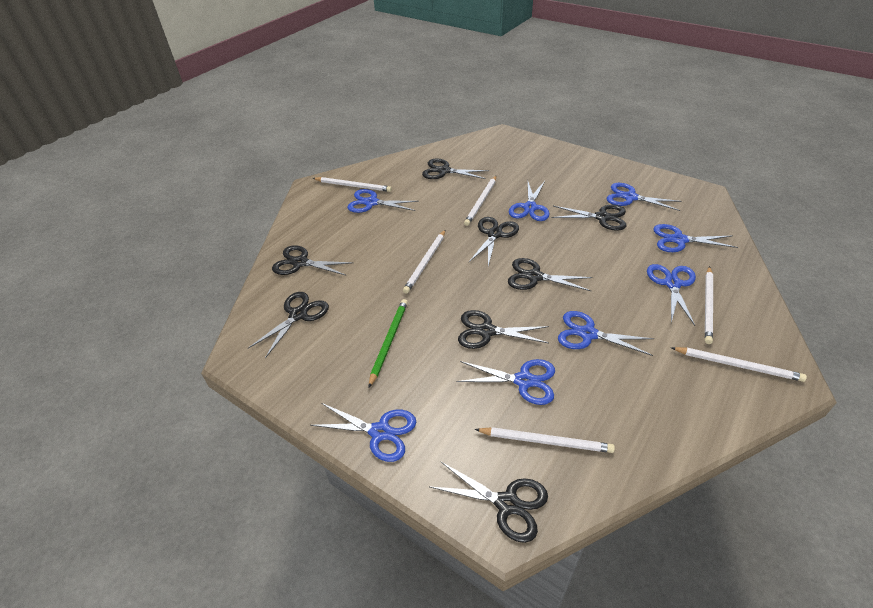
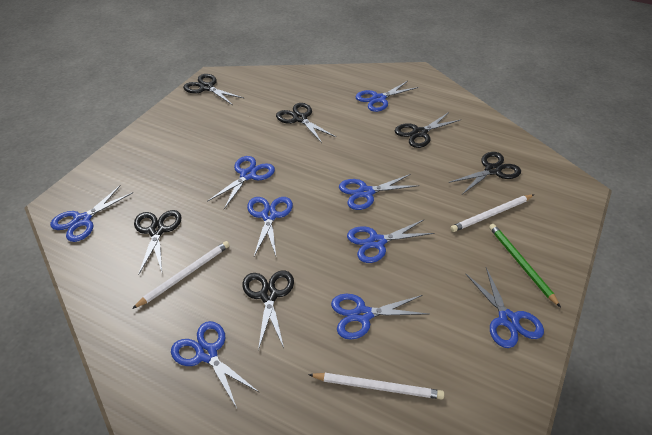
black scissors: [248,292,329,358] [272,245,353,275] [422,158,489,179] [429,461,548,543] [458,310,549,349] [469,217,519,266] [508,258,593,291] [552,205,626,231] = 8 -> [134,210,182,275] [183,74,244,105] [243,270,294,350] [276,103,336,143] [394,112,460,148] [448,152,521,194] = 6
blue scissors: [310,403,416,462] [347,189,418,213] [456,359,555,405] [509,181,549,221] [558,311,654,356] [607,183,682,211] [647,264,696,326] [653,224,738,252] = 8 -> [50,185,133,242] [171,321,260,408] [207,156,275,209] [247,197,293,256] [331,294,428,340] [339,174,419,210] [347,220,434,263] [355,81,419,112] [465,267,544,348] = 9
white pencil: [313,177,392,192] [403,230,445,293] [464,176,497,226] [475,427,615,453] [671,347,807,382] [705,266,713,344] = 6 -> [132,241,230,309] [308,373,444,399] [450,195,534,232] = 3

